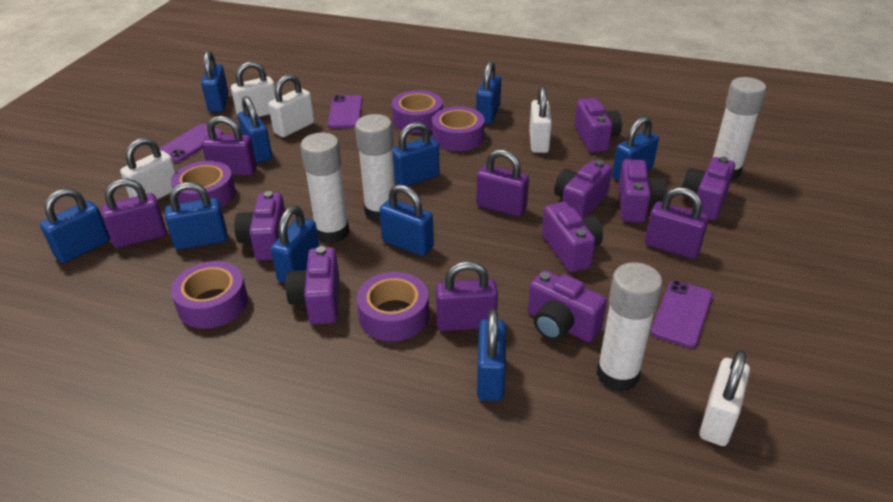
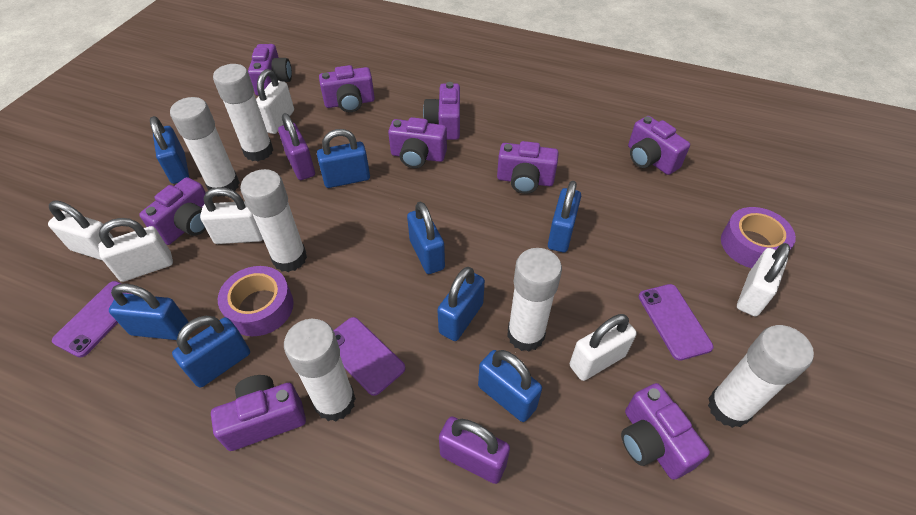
blue padlock: [40,188,110,263] [165,182,228,250] [201,51,229,112] [238,96,272,163] [271,206,319,284] [379,184,434,256] [392,122,440,186] [476,61,501,124] [477,309,506,401] [612,116,659,181] = 10 -> [109,284,188,340] [150,116,189,184] [172,316,250,388] [317,129,370,188] [407,202,445,274] [437,267,485,341] [478,350,542,422] [548,181,581,252] = 8
purple camera: [234,191,285,261] [286,246,339,325] [528,270,607,342] [542,202,603,272] [554,160,612,217] [574,98,622,153] [618,159,667,223] [681,157,735,220] = 8 -> [139,177,206,245] [211,375,306,451] [248,44,292,96] [319,65,375,112] [388,117,447,168] [423,82,460,140] [497,141,559,194] [621,383,710,480] [628,116,690,175] = 9
purple padlock: [101,178,167,248] [202,116,257,176] [436,261,498,331] [476,149,529,217] [645,187,709,259] = 5 -> [278,113,315,180] [439,416,510,484] = 2
purple tape: [171,161,236,208] [171,261,248,329] [356,272,429,342] [392,90,443,133] [432,106,485,151] = 5 -> [218,266,294,336] [721,207,796,268] = 2
white glue stick: [300,133,349,243] [355,114,395,222] [596,262,663,392] [712,77,767,180] = 4 -> [170,97,240,197] [213,64,273,161] [240,169,307,272] [284,319,356,421] [507,248,562,352] [708,325,814,428] = 6
white padlock: [120,137,176,200] [231,61,276,117] [268,74,314,137] [529,86,552,153] [700,350,750,446] = 5 -> [48,201,114,261] [98,218,173,282] [200,187,263,244] [256,69,294,134] [570,314,637,381] [737,243,790,316] = 6

